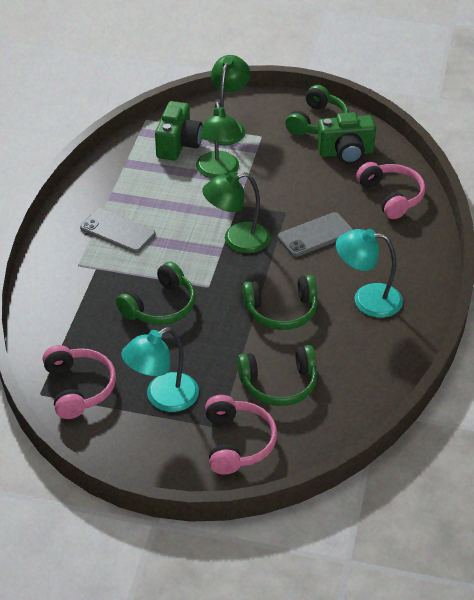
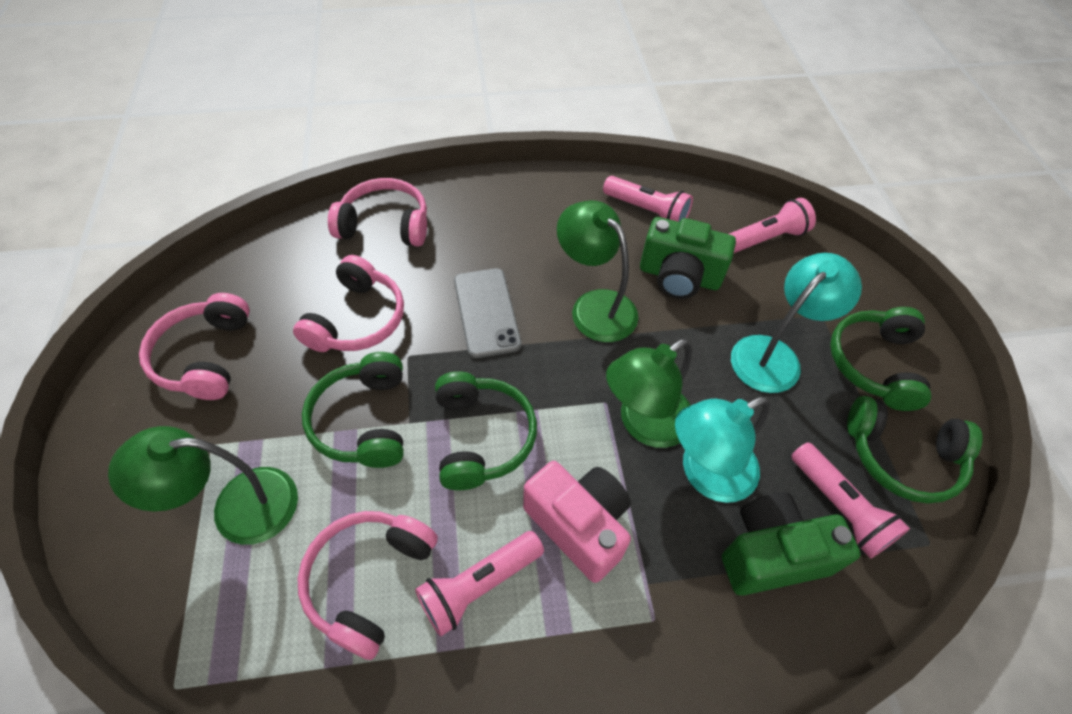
grey phone: [80,208,156,253] [278,212,353,257] = 2 -> [454,268,521,358] = 1
pink camera: none = 0 -> [523,461,631,583] = 1
pink flashlight: none = 0 -> [415,531,544,636] [603,176,693,222] [729,198,816,253] [791,442,910,559] = 4
pink headphones: [43,345,116,419] [205,395,277,475] [356,162,425,219] = 3 -> [139,293,250,400] [293,255,404,352] [298,511,438,660] [328,178,427,247] = 4

